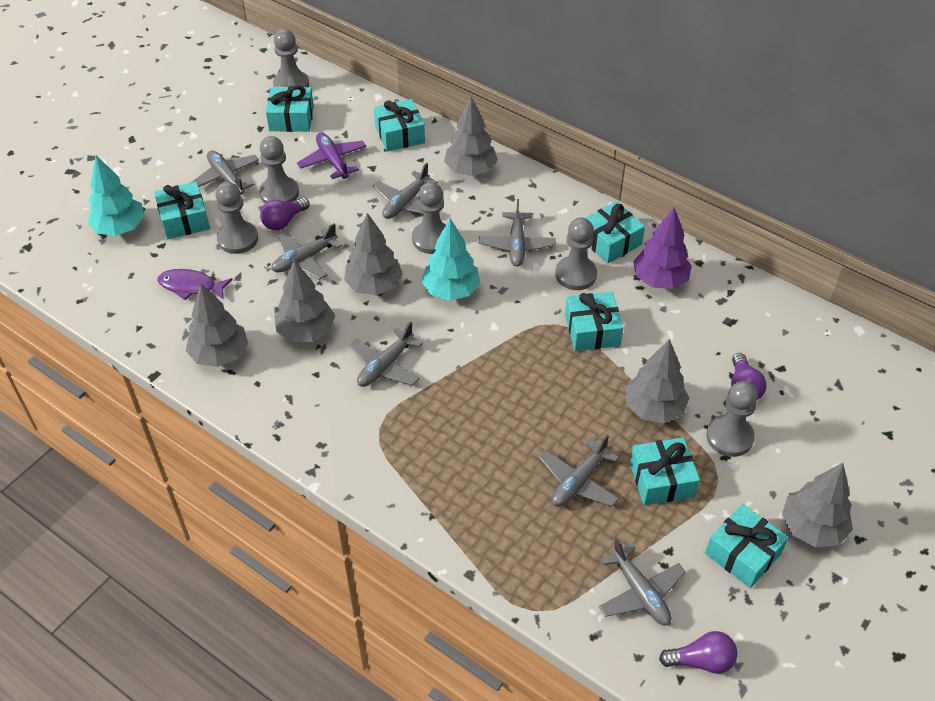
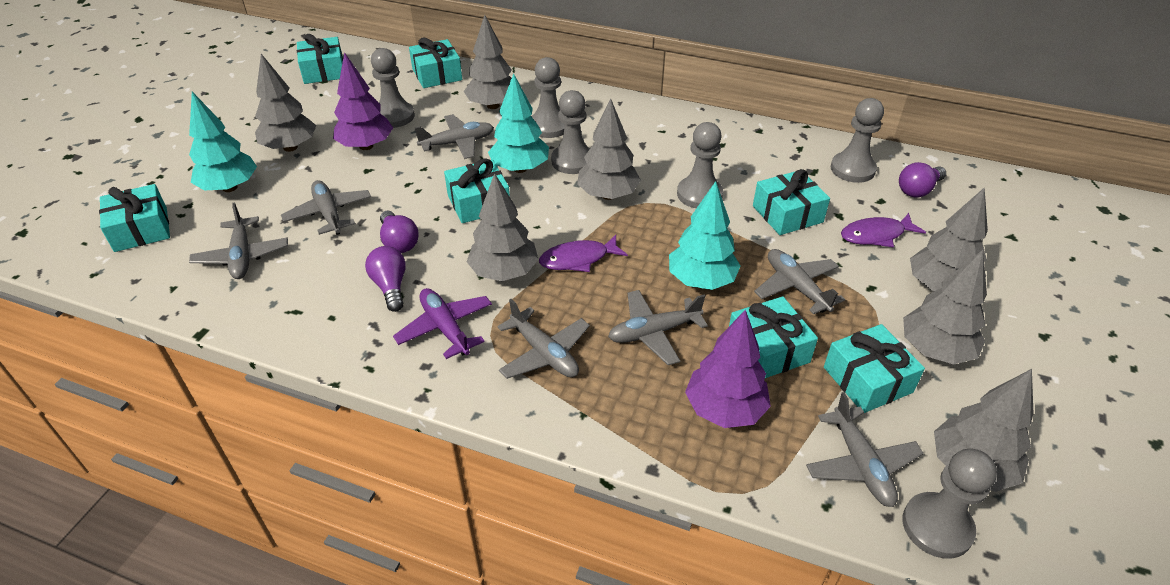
grey tree: [186,283,248,367] [275,260,335,342] [344,213,403,295] [444,97,498,176] [625,339,689,423] [782,463,853,547] = 6 -> [255,54,316,152] [463,15,512,109] [467,173,538,281] [577,98,641,200] [903,250,987,364] [910,187,988,291] [934,369,1034,492] = 7
purple fish: [157,269,233,300] = 1 -> [539,235,628,272] [841,213,926,247] = 2
purple tree: [633,207,692,289] = 1 -> [333,52,393,150] [685,309,771,428] = 2
turquoise tree: [87,155,145,236] [421,218,481,301] = 2 -> [189,92,257,192] [488,73,549,173] [669,181,741,290] = 3

